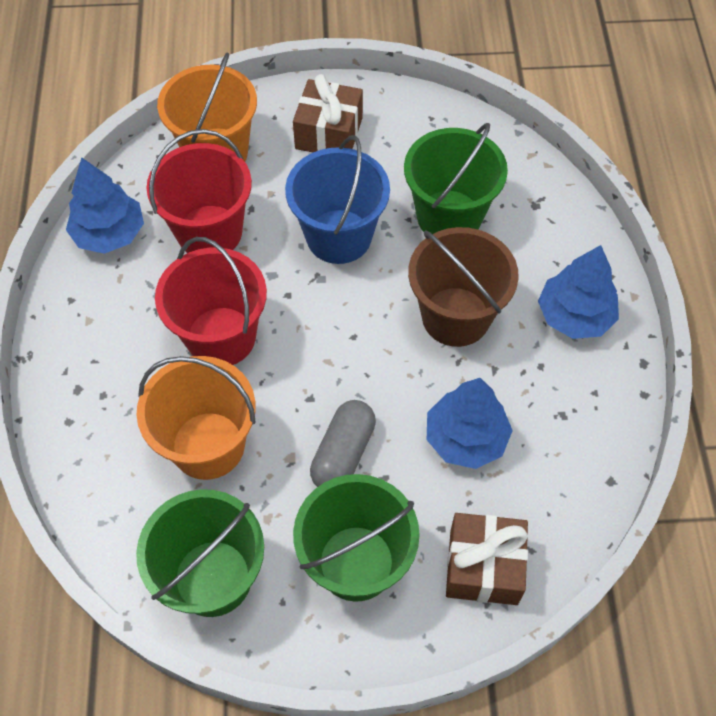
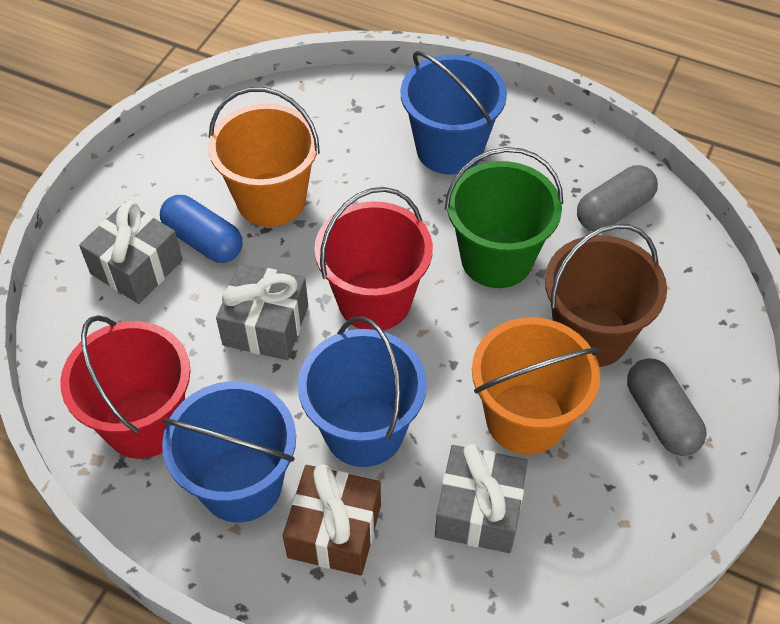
blue bucket: [285,135,390,264] = 1 -> [162,381,296,523] [298,316,427,467] [401,51,507,174] = 3
blue capsule: none = 0 -> [160,195,242,263] = 1
blue tree: [66,157,144,254] [427,378,513,469] [538,245,619,339] = 3 -> none = 0
brown gift: [293,74,363,152] [446,513,528,605] = 2 -> [283,464,381,576] = 1
green bucket: [136,489,264,617] [293,474,420,602] [404,123,508,234] = 3 -> [445,147,563,288] = 1
grey capsule: [310,400,376,487] = 1 -> [577,165,658,231] [627,358,707,456] = 2
grey gift: none = 0 -> [79,201,183,304] [216,263,308,360] [435,444,528,553] = 3

